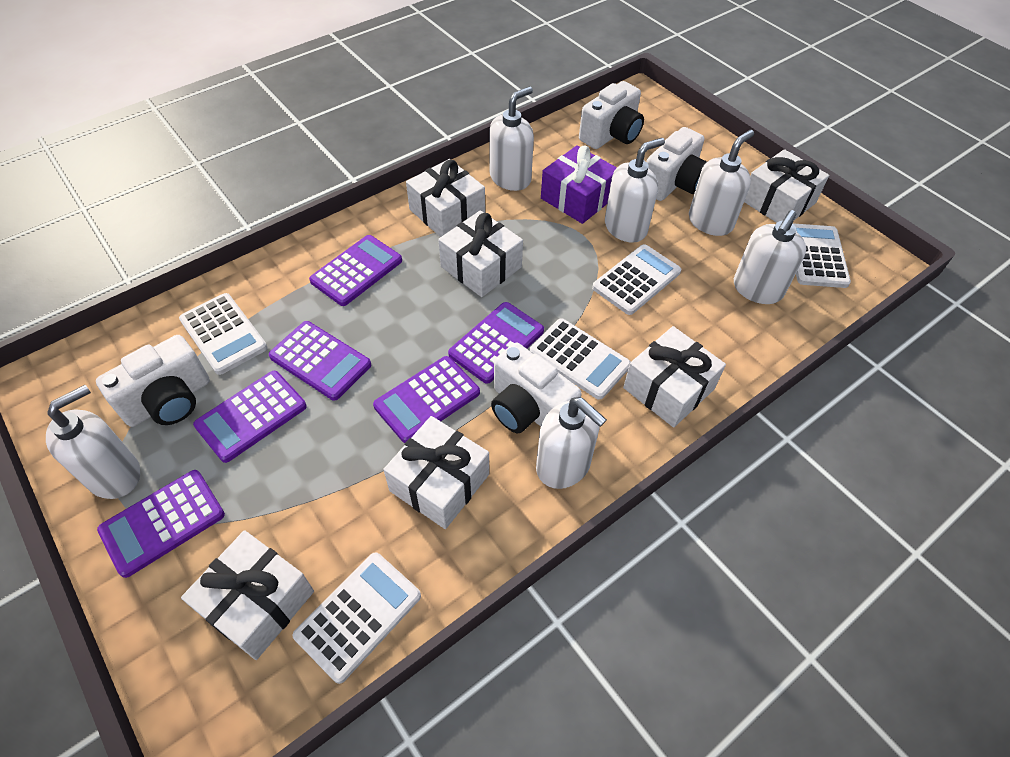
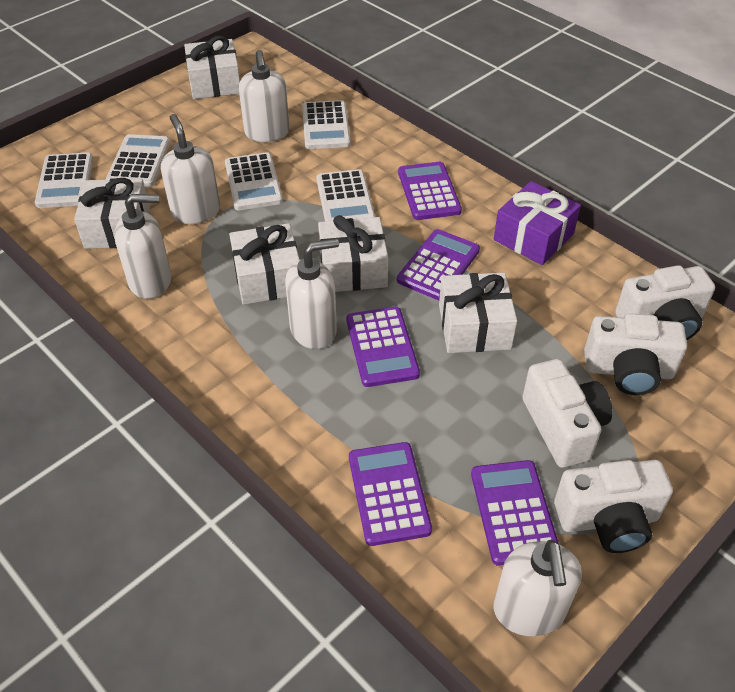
purple calculator: [97,470,225,578] [193,371,307,463] [269,321,371,401] [309,235,402,306] [373,356,480,443] [448,302,544,384] = 6 -> [346,307,420,387] [349,442,432,546] [397,229,480,300] [398,162,462,220] [471,460,559,566] = 5
white gift: [181,530,314,660] [383,416,489,529] [406,159,485,237] [438,210,523,297] [623,326,726,428] [744,149,829,223] = 6 -> [74,178,150,249] [184,36,240,99] [229,223,300,305] [318,215,388,292] [439,273,517,353] = 5
white soap dispenser: [46,385,140,499] [489,86,534,191] [536,398,607,489] [605,138,665,243] [689,130,754,236] [734,210,806,304] = 6 -> [114,194,171,299] [161,114,220,224] [239,50,290,142] [285,238,339,349] [494,540,582,636] = 5

